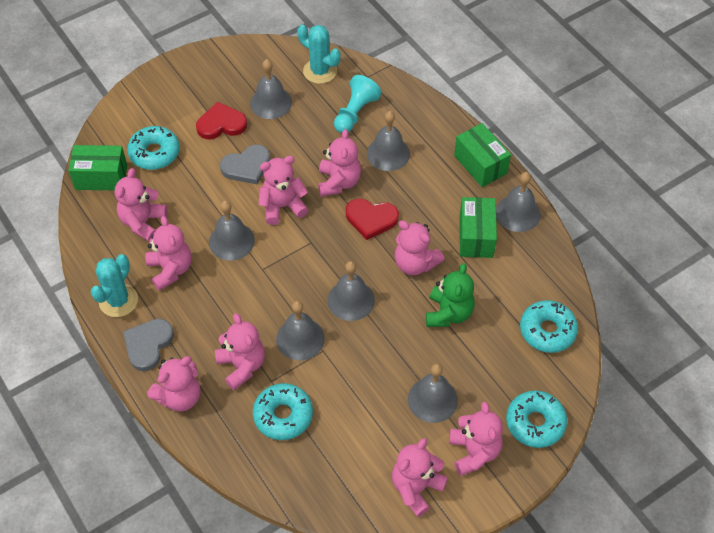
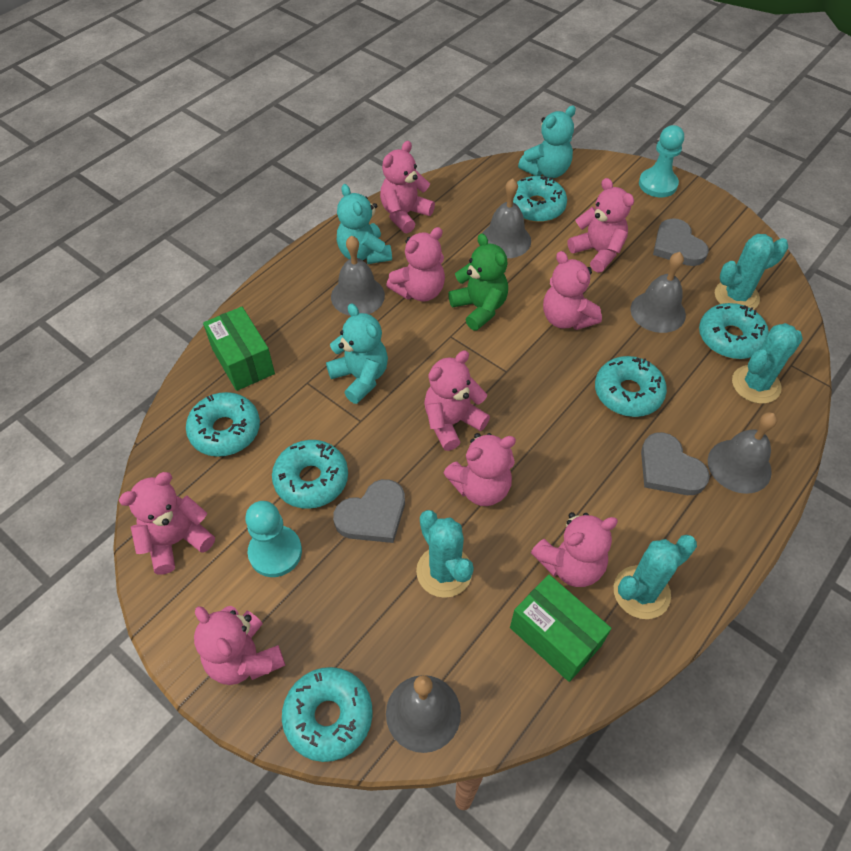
green box: [69,145,127,190] [454,123,511,187] [459,197,497,258] = 3 -> [203,307,275,391] [510,575,612,682] = 2
grey bell: [209,201,255,260] [250,59,292,119] [276,301,325,360] [327,261,375,321] [367,111,410,171] [408,363,458,423] [496,172,541,232] = 7 -> [331,236,385,316] [386,675,461,753] [482,178,531,258] [630,252,686,333] [708,412,777,494] = 5
grey heart: [123,319,174,371] [220,145,270,184] = 2 -> [333,479,405,543] [641,432,710,495] [653,218,709,266] = 3
red heart: [196,102,247,139] [346,199,399,240] = 2 -> none = 0
turquoise cactus: [91,254,138,317] [298,24,340,84] = 2 -> [416,510,474,598] [614,535,697,619] [715,234,788,310] [732,323,803,404] = 4
turquoise donut: [127,126,180,170] [253,383,313,440] [506,391,567,448] [520,300,578,353] = 4 -> [186,392,260,457] [272,440,348,509] [282,667,373,762] [513,176,567,222] [595,356,667,417] [699,303,769,359] = 6
turquoise pawn: [334,75,382,133] = 1 -> [245,501,302,577] [639,125,684,197] = 2
turquoise teddy bear: none = 0 -> [326,303,388,404] [337,184,392,264] [518,106,576,178] = 3

